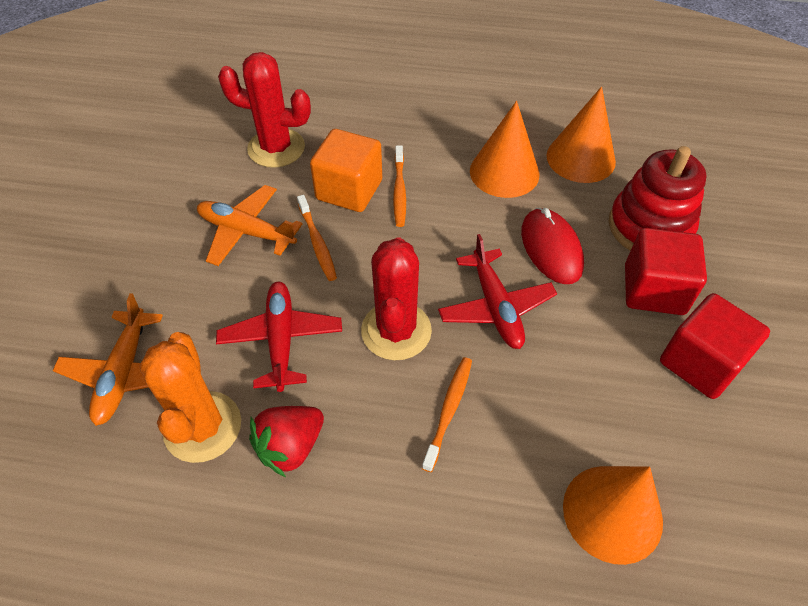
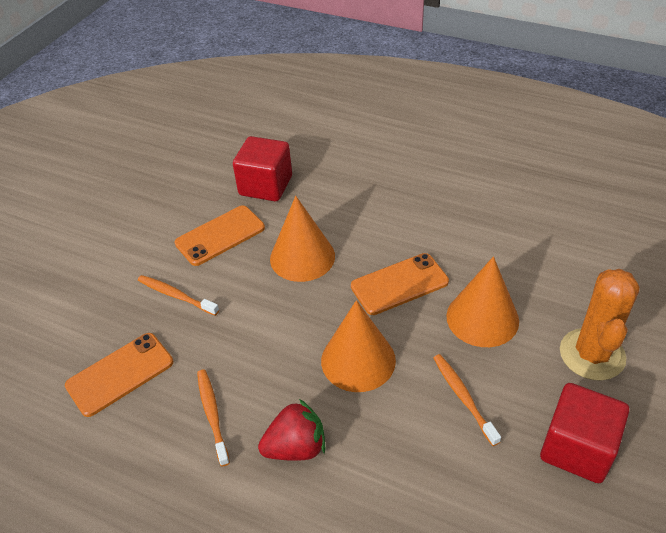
orange cube: [310,129,382,212] = 1 -> none = 0
orange phone: none = 0 -> [65,333,173,417] [174,205,265,266] [351,253,449,315] = 3
orange plane: [53,293,163,426] [197,185,303,266] = 2 -> none = 0
red cactus: [218,52,311,168] [361,237,432,360] = 2 -> none = 0
red mouse: [521,208,584,284] = 1 -> none = 0
red plane: [216,282,342,392] [438,234,557,349] = 2 -> none = 0
red stacking toy: [608,146,707,251] = 1 -> none = 0

